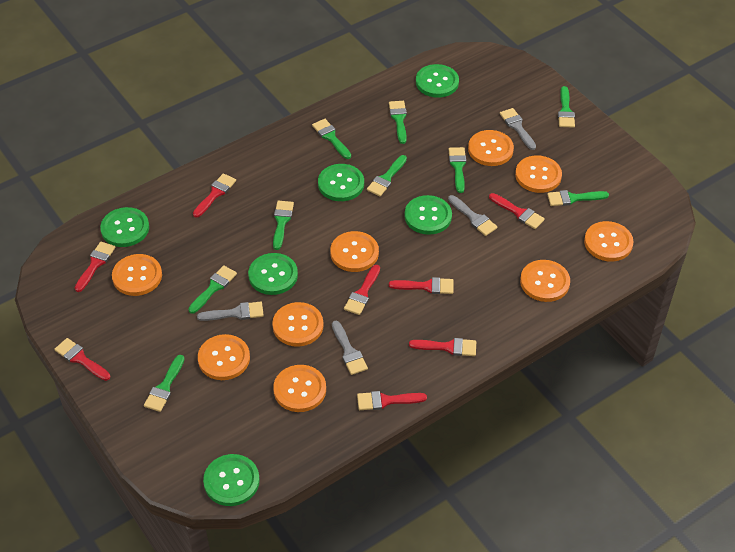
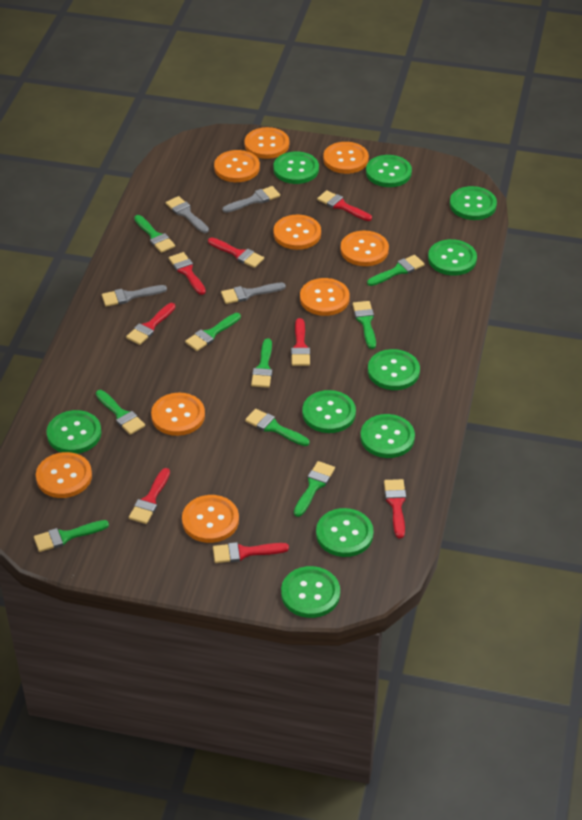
green button: [100,207,149,247] [203,454,260,506] [248,253,298,295] [318,164,364,201] [404,195,452,235] [416,64,459,98] = 6 -> [47,410,101,454] [273,152,319,184] [281,566,340,618] [302,390,356,433] [316,508,374,557] [360,414,415,458] [366,155,412,187] [368,349,420,390] [428,239,477,275] [450,186,497,220] = 10

